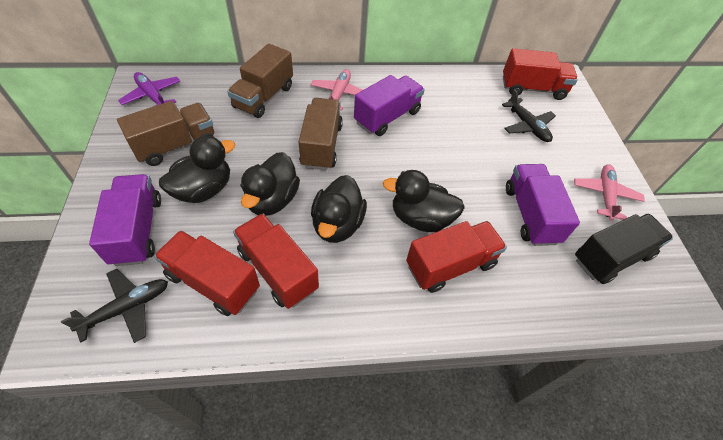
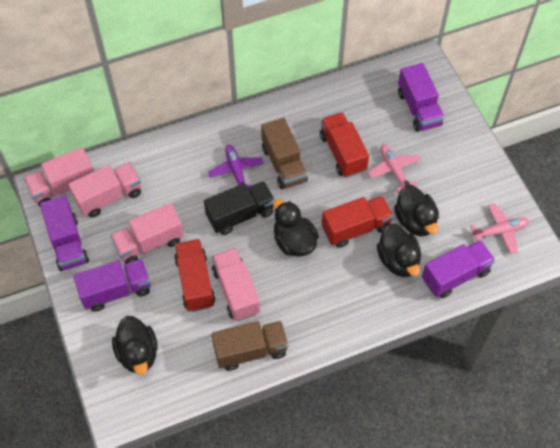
black plane: [61,269,168,343] [502,89,556,142] = 2 -> none = 0
brown truck: [117,101,214,166] [227,44,293,118] [299,98,343,170] = 3 -> [211,321,289,371] [261,118,308,190] = 2
pink truck: none = 0 -> [24,147,94,206] [68,162,141,218] [110,203,184,264] [212,248,260,321] = 4
purple truck: [89,174,161,266] [354,75,425,136] [506,164,580,246] = 3 -> [40,195,89,271] [73,259,151,312] [398,63,444,132] [422,240,495,298] = 4
red truck: [154,230,260,316] [233,214,319,309] [406,221,507,293] [503,48,578,100] = 4 -> [174,239,215,312] [320,112,369,178] [322,196,393,248] = 3

